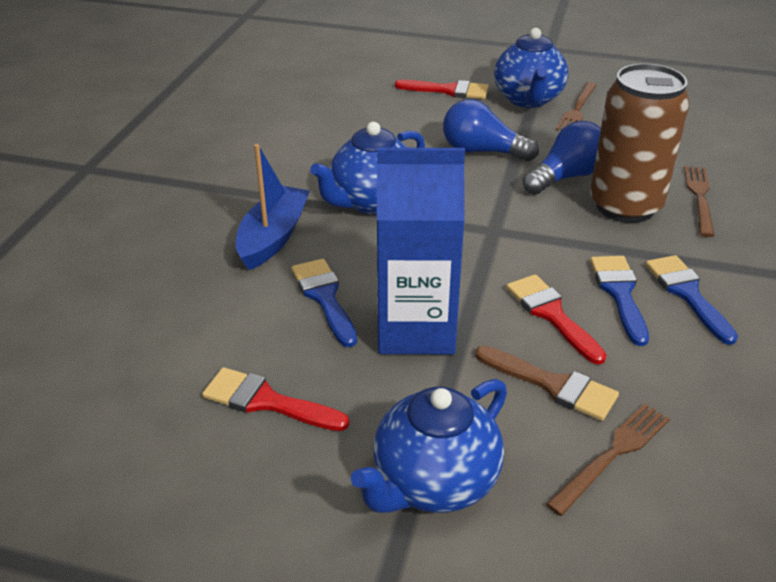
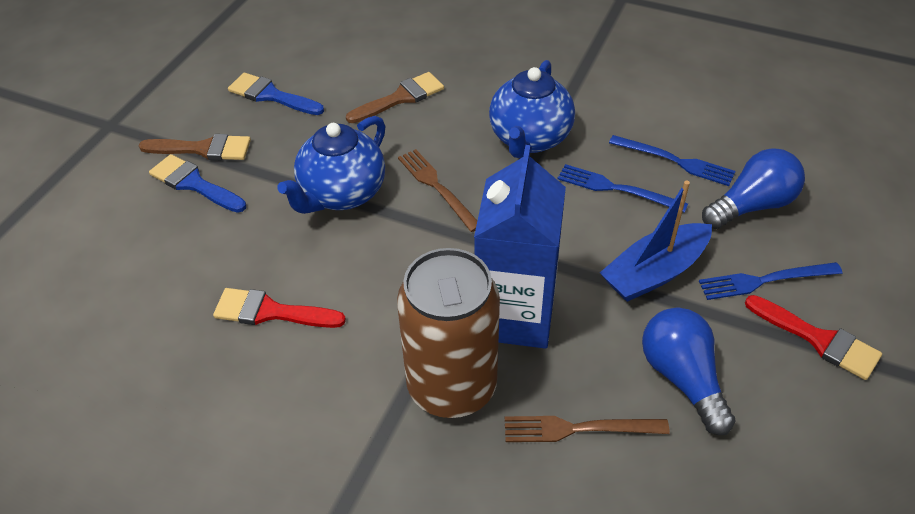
blue brush: [291,259,357,347] [590,256,649,346] [646,255,738,345] = 3 -> [149,154,246,213] [228,73,324,115] = 2
blue fork: none = 0 -> [557,164,688,213] [609,135,735,186] [699,262,842,300] = 3
blue teapot: [310,122,425,214] [351,379,507,513] [494,28,568,108] = 3 -> [277,116,385,214] [489,60,575,158] = 2
brown brush: [475,346,619,421] = 1 -> [138,134,251,160] [346,72,444,123] = 2
brown fork: [546,404,670,516] [556,82,597,131] [684,166,715,237] = 3 -> [398,149,477,232] [505,416,670,442] = 2
red brush: [202,367,349,431] [395,80,489,99] [506,274,606,365] = 3 -> [213,288,346,328] [745,295,882,380] = 2

